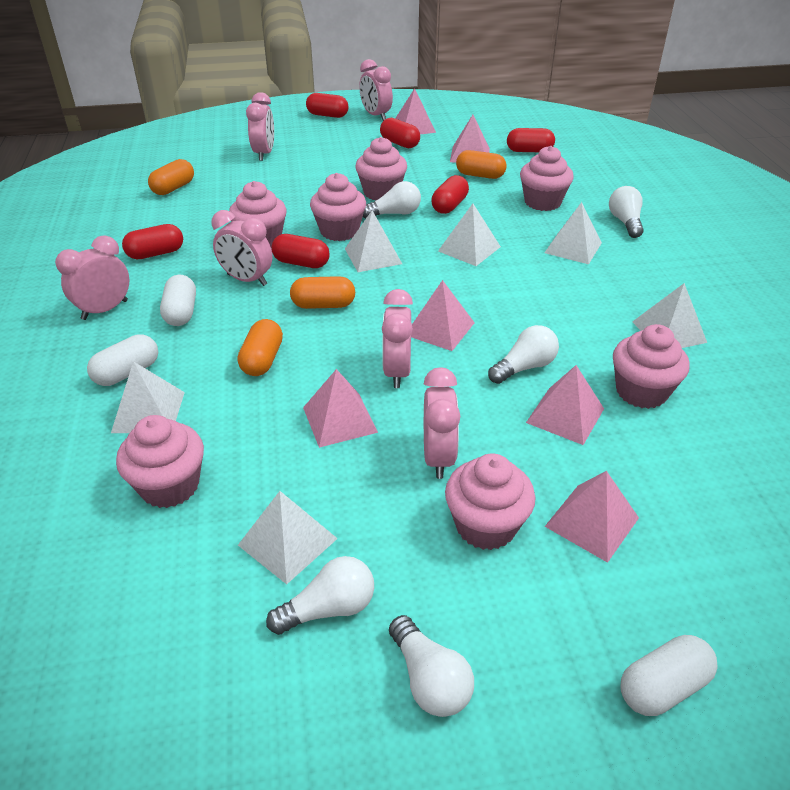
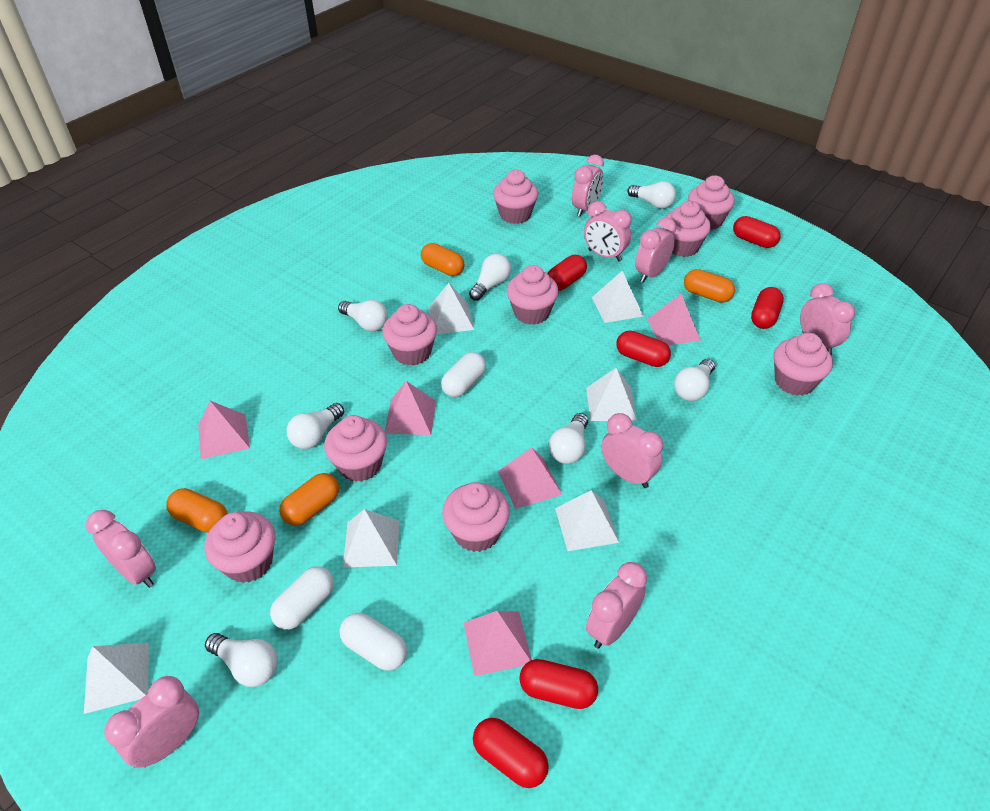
pink clock: [55,235,129,320] [212,210,273,286] [246,92,274,161] [359,59,393,121] [382,289,413,388] [424,367,460,479] = 6 -> [86,510,156,588] [104,676,199,768] [572,155,604,217] [584,201,632,262] [586,562,647,649] [601,413,663,488] [635,217,676,283] [800,283,855,356] = 8
pink cupcake: [116,415,204,508] [229,181,287,248] [310,173,366,241] [355,137,407,200] [445,454,536,550] [520,146,574,211] [613,324,690,409] = 7 -> [205,512,275,583] [324,415,387,482] [382,304,437,366] [442,482,510,552] [493,170,538,224] [507,265,559,325] [663,201,711,257] [688,175,735,230] [774,333,833,396] = 9
pink pyramid: [303,369,378,448] [395,88,436,134] [411,280,475,351] [450,115,490,163] [526,365,604,445] [545,471,639,563] = 6 -> [198,401,250,459] [385,381,436,435] [463,611,532,676] [498,447,562,509] [647,294,701,345] = 5
white light bulb: [266,556,374,635] [363,181,421,219] [389,615,474,717] [488,325,559,384] [609,186,644,238] = 5 -> [205,633,278,687] [286,403,344,449] [338,300,388,331] [469,254,511,301] [549,413,588,464] [627,181,676,209] [674,359,715,401] = 7

